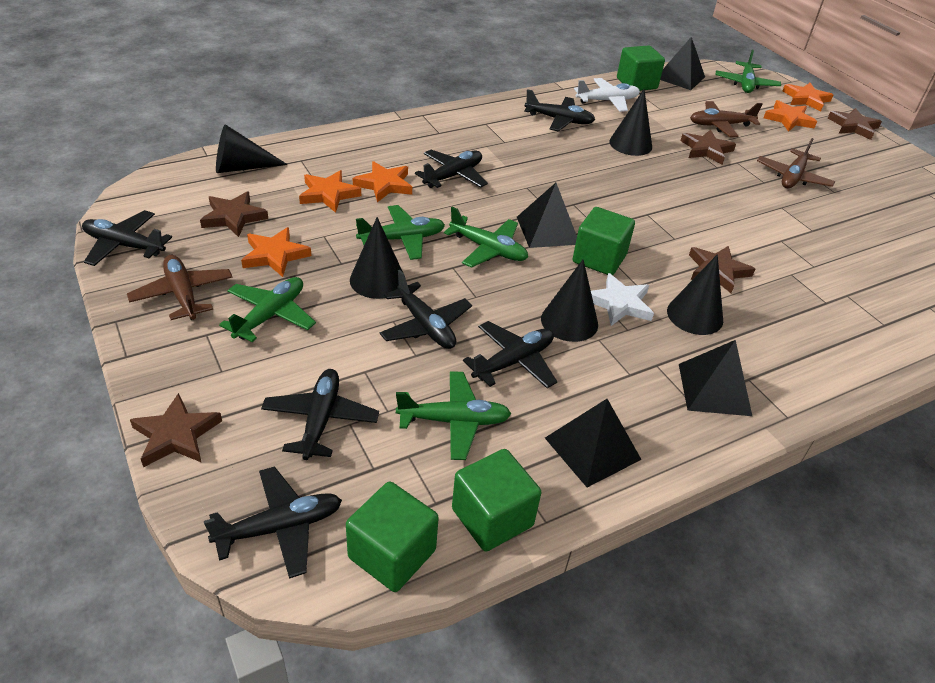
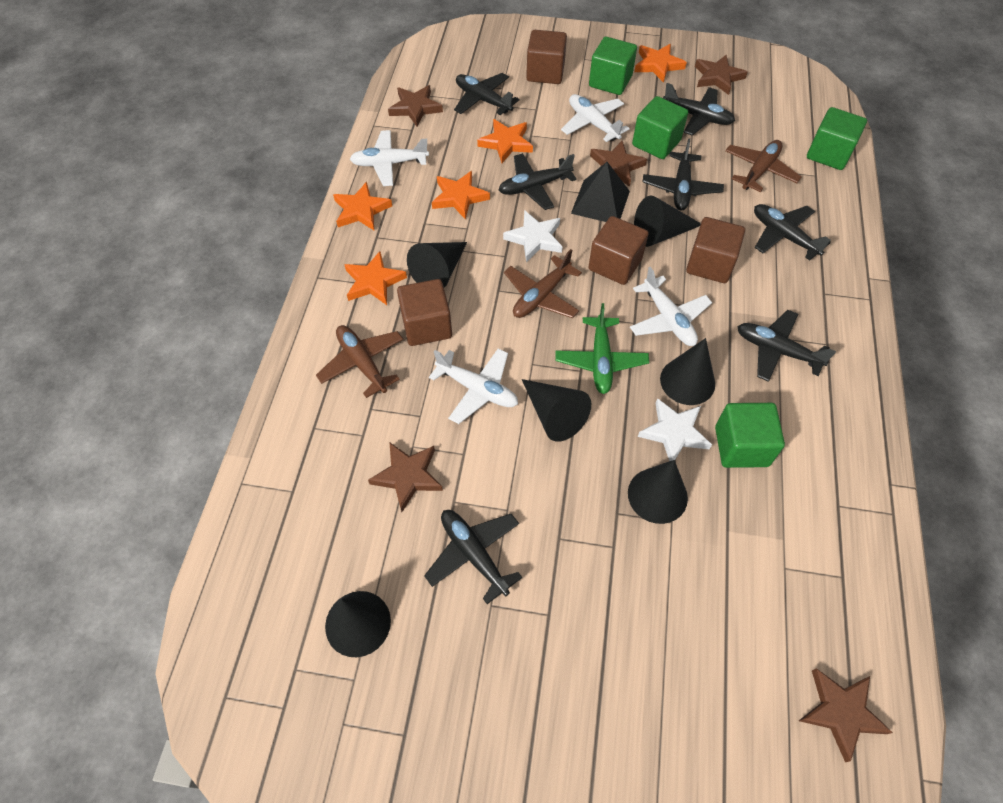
black cone: [216,124,288,173] [350,217,403,299] [541,259,598,342] [609,89,652,156] [667,254,723,335] = 5 -> [325,591,391,657] [407,242,467,288] [522,379,591,442] [628,460,688,524] [634,196,701,247] [660,338,715,405] = 6
black pyramid: [517,183,577,248] [545,399,642,487] [660,37,705,90] [679,340,752,416] = 4 -> [571,162,630,222] = 1
brown cube: none = 0 -> [397,279,452,346] [526,30,567,84] [589,216,649,285] [686,217,745,283] = 4
green plane: [219,277,316,342] [356,205,445,260] [396,371,511,460] [444,207,528,268] [716,50,781,93] = 5 -> [555,303,649,394] = 1
white plane: [574,78,640,112] = 1 -> [350,130,429,186] [429,348,518,424] [561,94,630,142] [630,267,712,346] = 4
white star: [591,273,654,326] = 1 -> [503,210,563,262] [638,398,712,461] = 2

